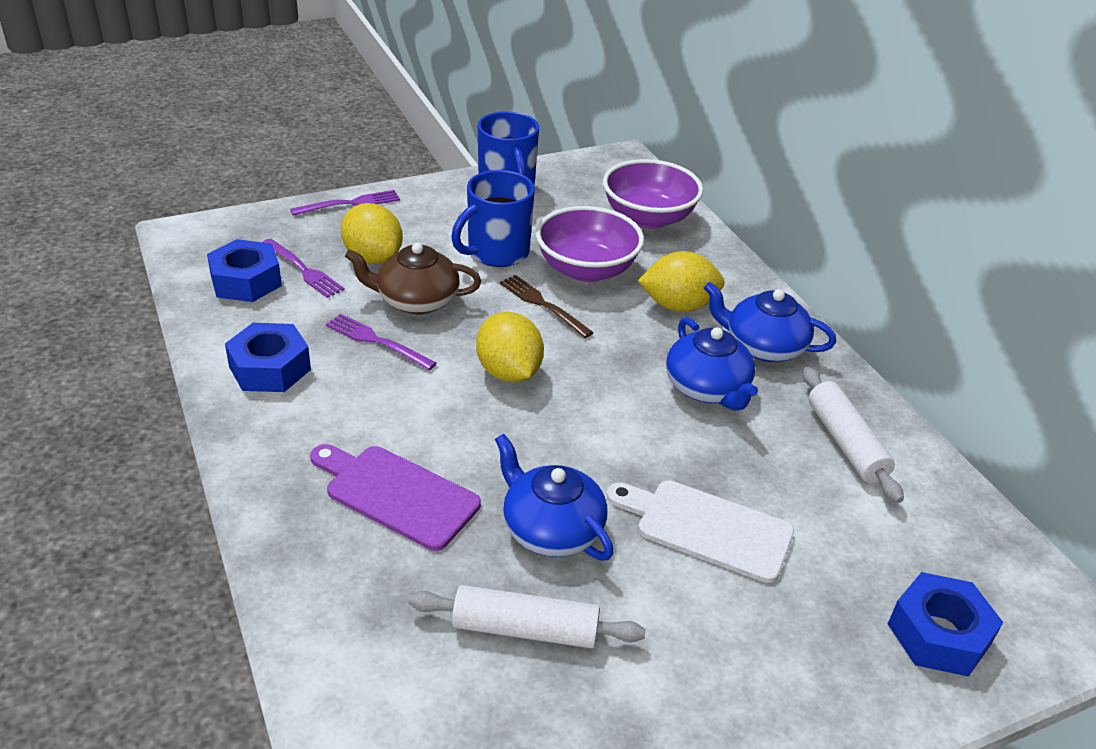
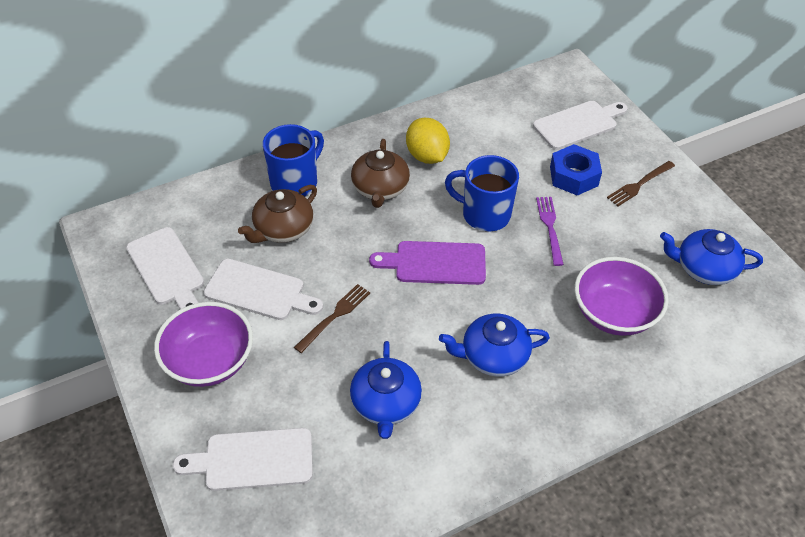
blue nut: [207,239,282,302] [225,323,311,392] [888,572,1003,677] = 3 -> [550,144,602,196] = 1
brown fork: [500,275,594,338] = 1 -> [294,284,370,353] [607,161,675,206] = 2
brown teapot: [345,243,481,314] = 1 -> [238,185,317,243] [351,139,410,208] = 2
purple fork: [263,238,345,298] [290,190,400,216] [326,314,437,370] = 3 -> [536,197,564,266] = 1
white cutting board: [606,480,794,583] = 1 -> [126,227,204,309] [173,428,313,491] [204,259,323,320] [533,101,628,150] = 4
white rolling pin: [409,585,646,648] [803,367,904,503] = 2 -> none = 0
yellow lemon: [341,203,403,264] [476,312,544,382] [638,251,725,312] = 3 -> [406,118,450,164] = 1

